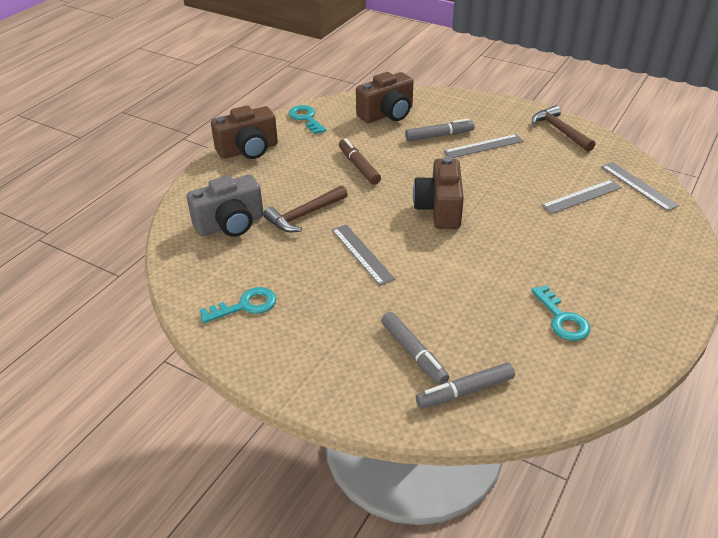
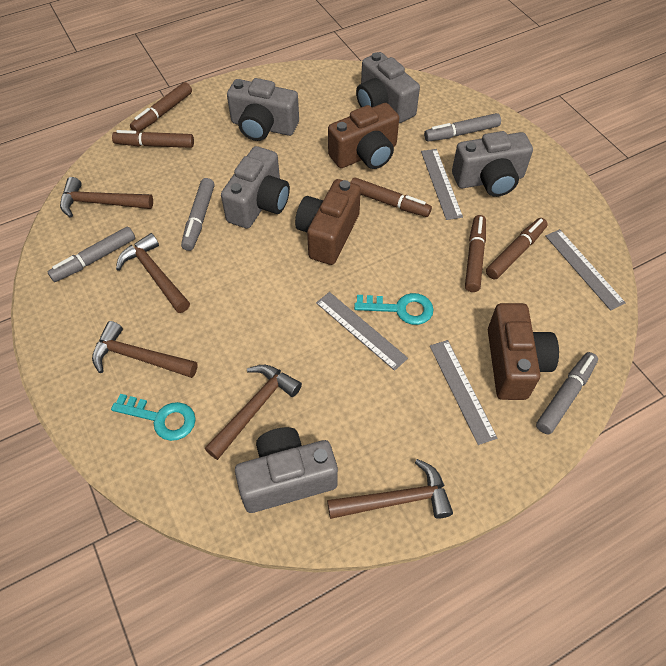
brown hammer: [263,186,348,232] [532,105,595,152] = 2 -> [60,177,153,218] [92,321,198,378] [116,233,190,313] [205,365,302,460] [327,459,453,519] = 5
brown marker: [339,138,381,185] = 1 -> [112,130,194,148] [130,82,192,131] [351,177,432,217] [465,215,486,292] [486,218,548,280] = 5
grey camera: [187,175,263,237] = 1 -> [221,146,290,229] [227,78,299,141] [235,427,338,513] [356,52,420,123] [452,131,533,197] = 5
grey marker: [381,312,449,385] [405,119,475,141] [416,362,515,409] = 3 -> [48,226,135,282] [181,178,215,251] [424,113,501,142] [536,352,598,434] = 4
turquoise key: [200,287,276,323] [289,105,326,134] [531,285,590,341] = 3 -> [111,394,196,441] [354,293,434,325] = 2

